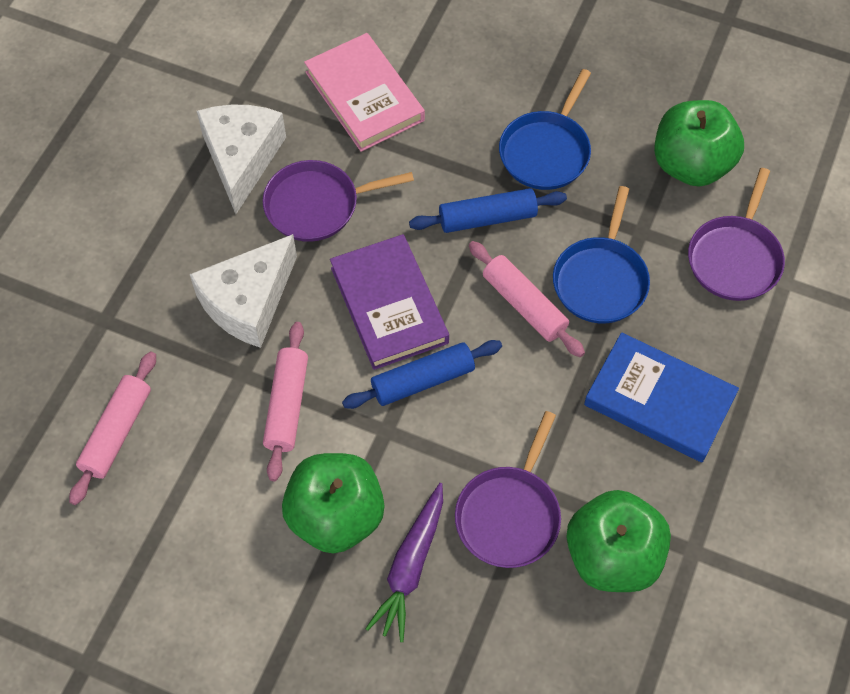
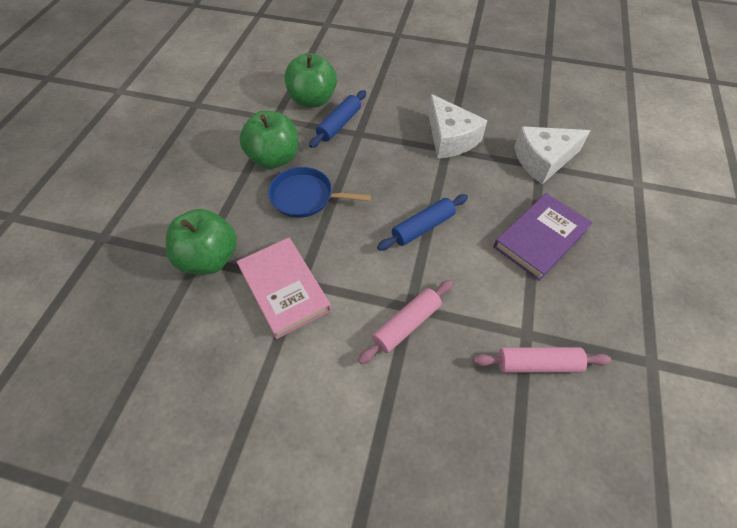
blue book: [584,332,739,462] = 1 -> none = 0
blue pan: [499,69,591,190] [553,186,650,323] = 2 -> [268,167,371,218] = 1
pink rolling pin: [69,351,156,505] [263,322,308,481] [469,241,585,357] = 3 -> [358,280,453,364] [473,347,611,373] = 2
purple carrot: [366,483,443,642] = 1 -> none = 0
purple pan: [263,160,414,242] [455,411,561,568] [688,168,785,301] = 3 -> none = 0

